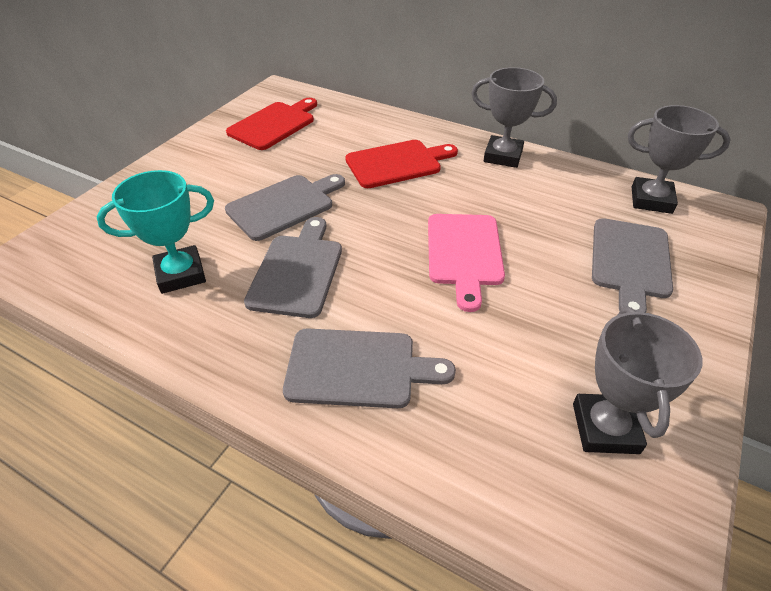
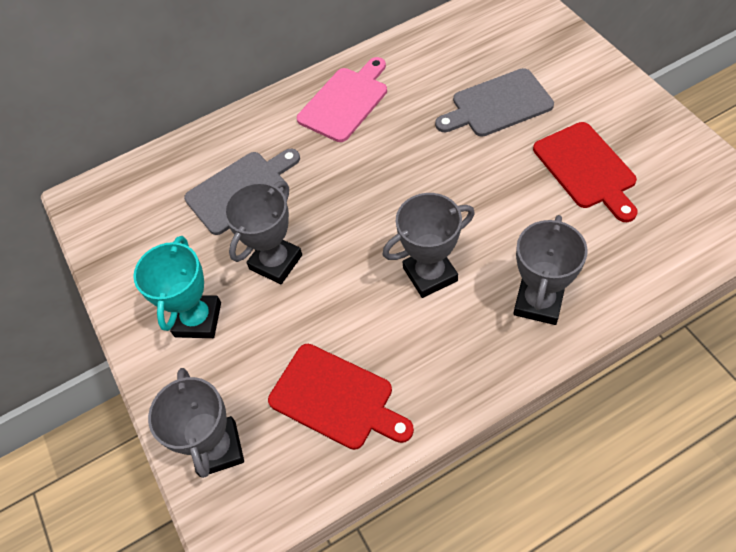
grey cutting board: [225,174,345,241] [244,217,342,318] [283,328,456,408] [592,218,673,313] = 4 -> [184,148,300,235] [435,68,554,137] = 2
grey trophy: [471,67,557,168] [573,307,702,454] [628,105,731,214] = 3 -> [148,368,244,478] [224,181,302,284] [382,193,475,298] [513,215,588,325] = 4

